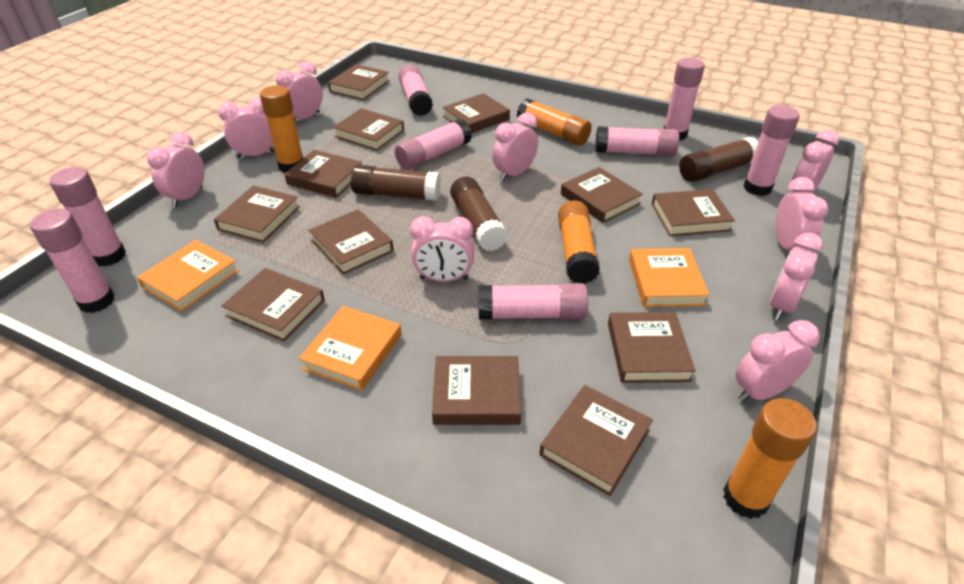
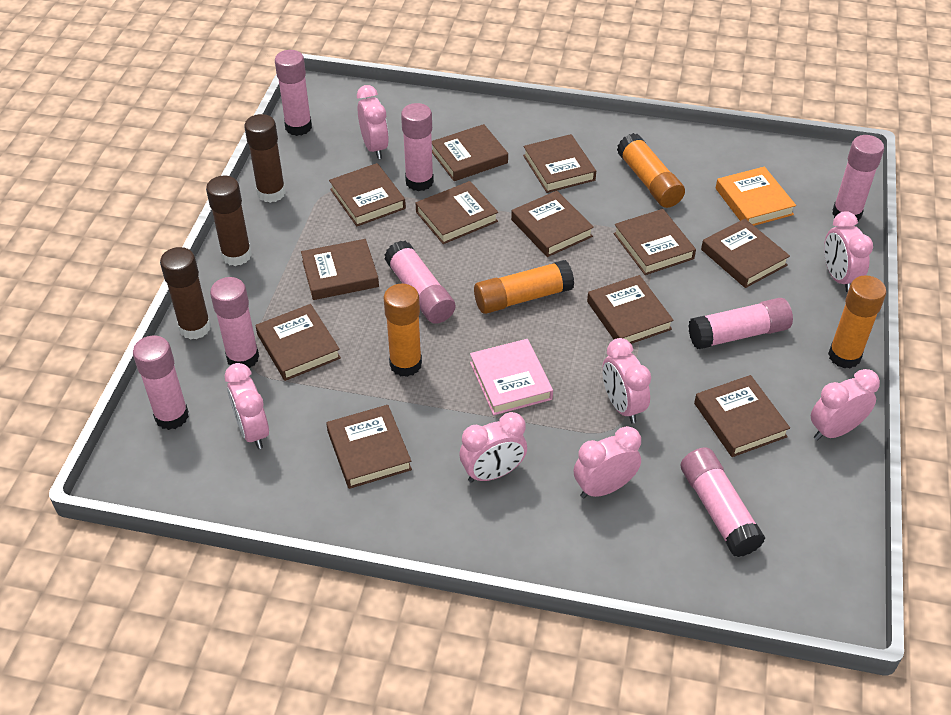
orange book: [137,240,239,312] [299,306,402,391] [629,248,709,307] = 3 -> [716,166,796,226] = 1
pink book: none = 0 -> [470,339,553,415] = 1
pink clock: [147,132,204,208] [218,98,275,158] [276,61,323,120] [410,216,474,282] [492,113,538,181] [736,320,820,402] [770,233,823,320] [775,177,828,251] [791,130,839,193] = 9 -> [225,363,269,449] [357,85,389,159] [460,412,527,483] [574,426,641,498] [602,338,651,423] [811,369,880,440] [824,211,873,292] = 7

